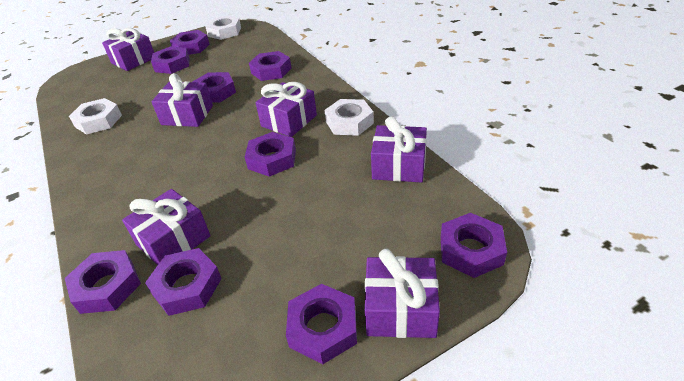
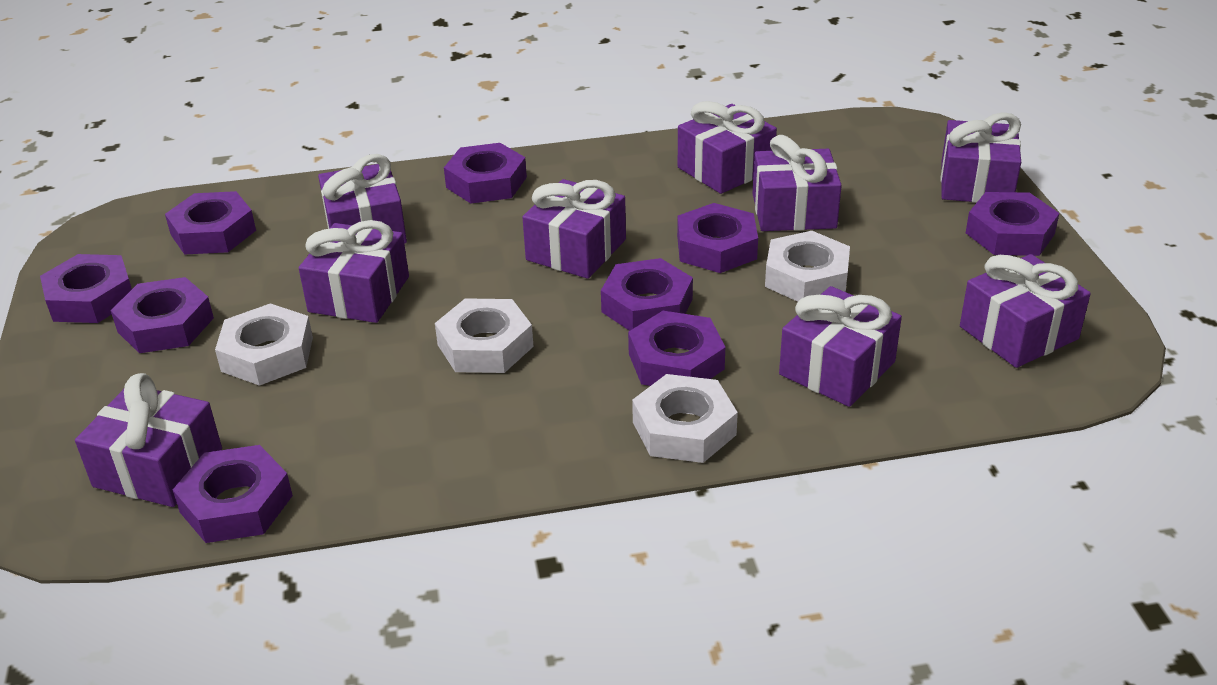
purple gift: [102,28,154,71] [122,189,210,265] [151,73,213,127] [255,82,317,137] [365,249,440,338] [371,117,427,183] = 6 -> [75,373,222,507] [299,220,409,323] [318,154,407,244] [522,179,626,279] [678,101,777,194] [753,135,842,231] [779,286,902,407] [941,112,1021,203] [960,254,1091,368] = 9
white nut: [69,98,122,135] [206,16,241,40] [325,99,374,136] = 3 -> [215,304,313,386] [435,298,534,373] [632,374,738,463] [765,231,850,302] = 4

